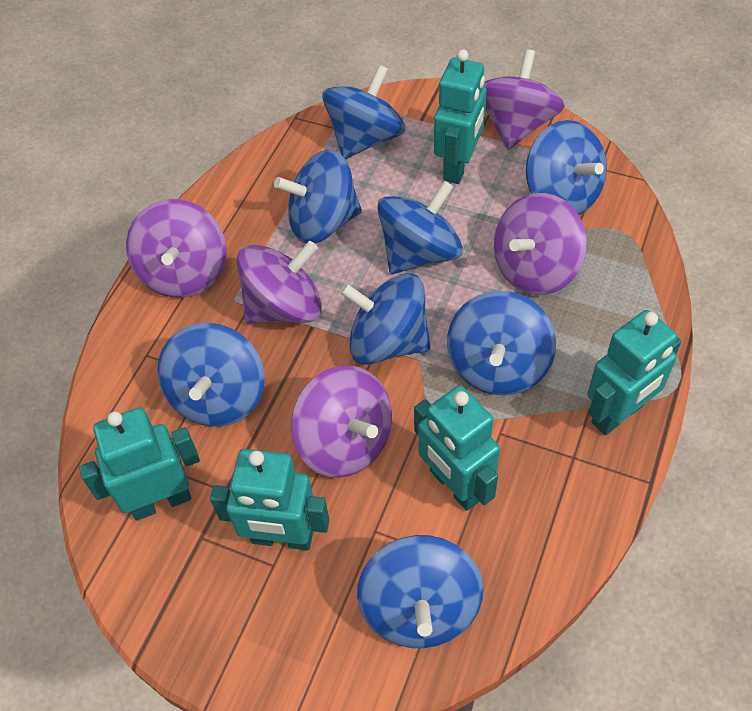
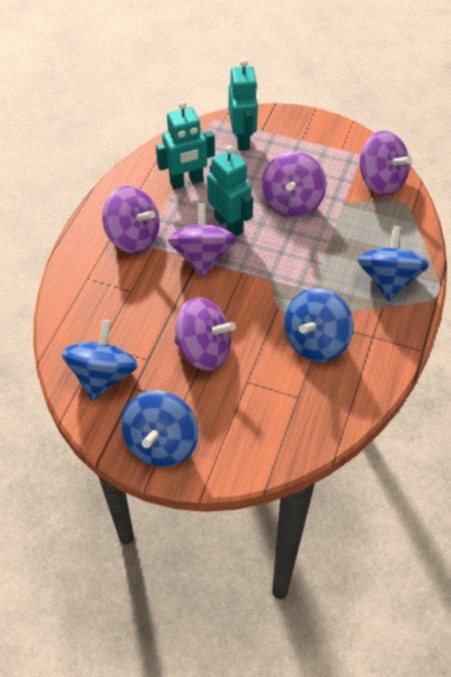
blue spinning top: [157,323,265,427] [274,150,362,244] [322,65,406,159] [340,273,431,365] [357,535,483,648] [377,180,463,274] [447,291,556,395] [526,120,607,215] = 8 -> [62,320,138,401] [121,390,199,467] [284,288,353,362] [358,225,429,302] = 4
turquoise robot: [79,407,200,520] [210,449,329,550] [414,385,500,511] [434,49,487,184] [587,310,681,435] = 5 -> [156,101,215,189] [207,145,253,236] [229,59,258,151] = 3

